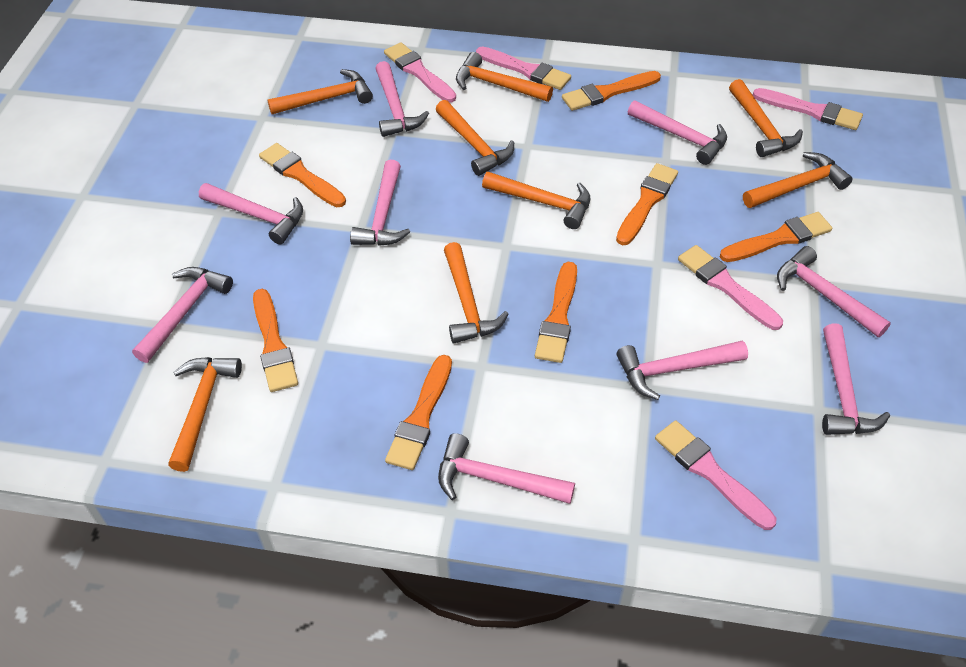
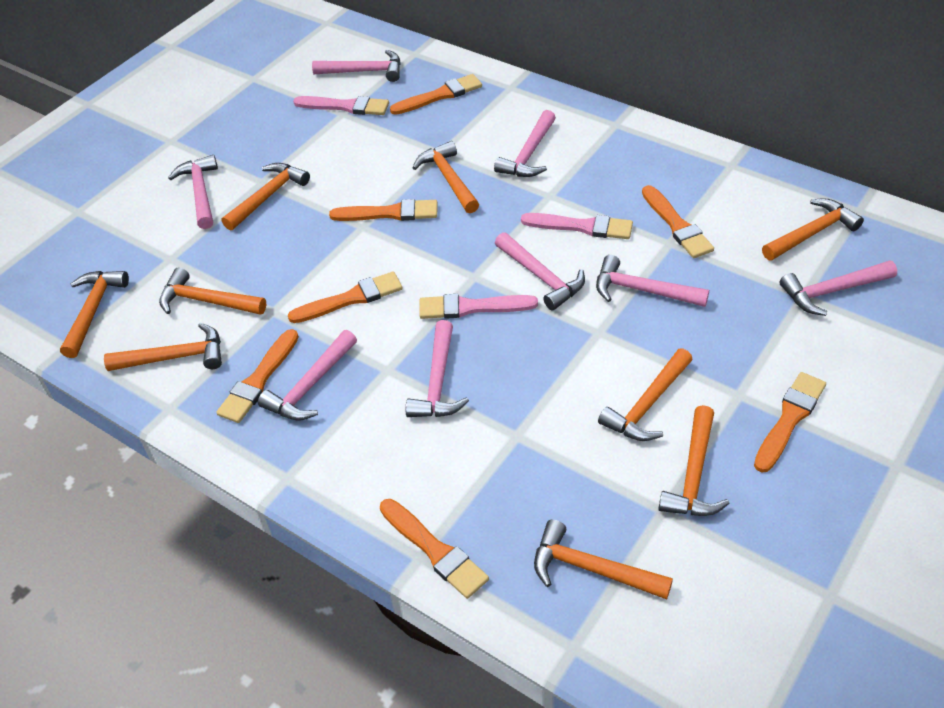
orange hammer: [168,357,242,472] [267,69,373,114] [436,100,514,176] [444,242,508,344] [456,52,553,102] [482,172,590,229] [729,79,803,157] [743,152,853,208] = 8 -> [60,271,129,358] [104,323,222,371] [159,268,266,315] [221,163,310,231] [413,141,479,213] [534,519,673,599] [598,348,693,441] [658,405,730,516] [762,198,864,260] = 9
pink brush: [384,42,456,102] [476,46,571,90] [655,420,776,530] [678,245,783,330] [753,88,863,130] = 5 -> [293,96,389,115] [419,294,538,319] [521,213,633,239] = 3
pink hammer: [132,267,233,363] [199,183,303,244] [350,160,410,246] [375,61,429,137] [438,433,575,504] [617,341,748,400] [628,100,727,165] [777,246,891,337] [822,323,890,435] = 9 -> [168,155,218,229] [258,330,357,421] [312,50,401,82] [406,320,469,417] [494,110,556,177] [495,232,585,310] [596,255,709,307] [779,260,897,316] = 8

